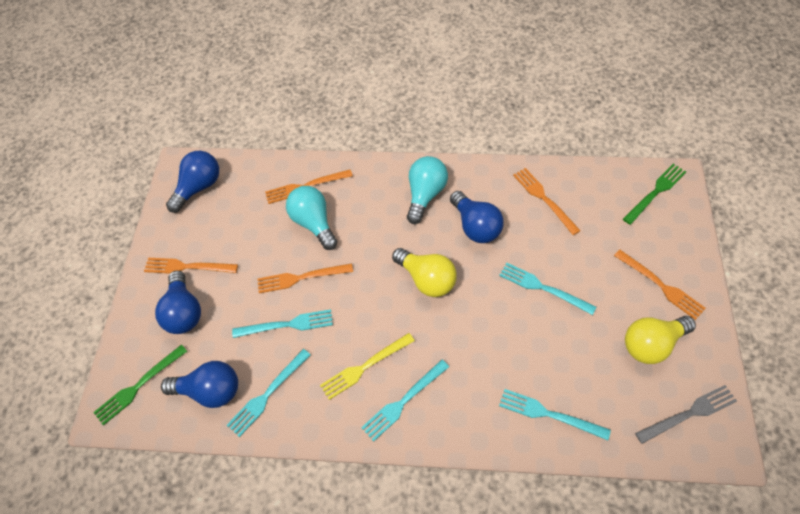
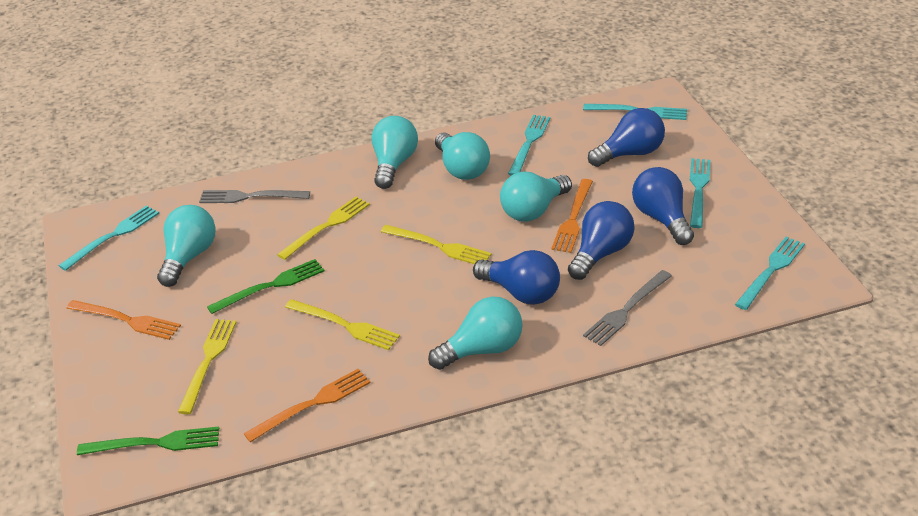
grey fork: [635,385,737,444] = 1 -> [199,190,310,203] [583,270,672,346] = 2
orange fork: [144,258,238,274] [257,263,353,293] [265,169,353,204] [513,168,581,235] [614,250,706,320] = 5 -> [66,300,181,340] [243,369,371,442] [551,179,593,253] = 3
turquoise light bulb: [286,186,338,250] [407,156,448,224] = 2 -> [157,205,216,287] [372,116,418,189] [428,297,523,370] [435,132,490,180] [500,172,572,222] = 5
yellow fork: [320,333,415,400] = 1 -> [178,319,236,414] [277,197,370,260] [285,299,400,350] [381,225,491,264] = 4
yellow light bulb: [392,248,457,297] [625,316,696,364] = 2 -> none = 0

